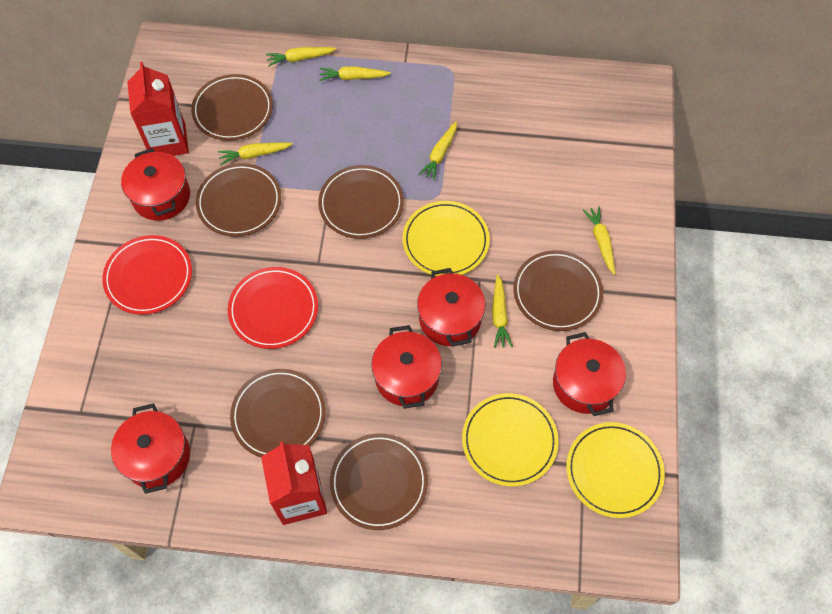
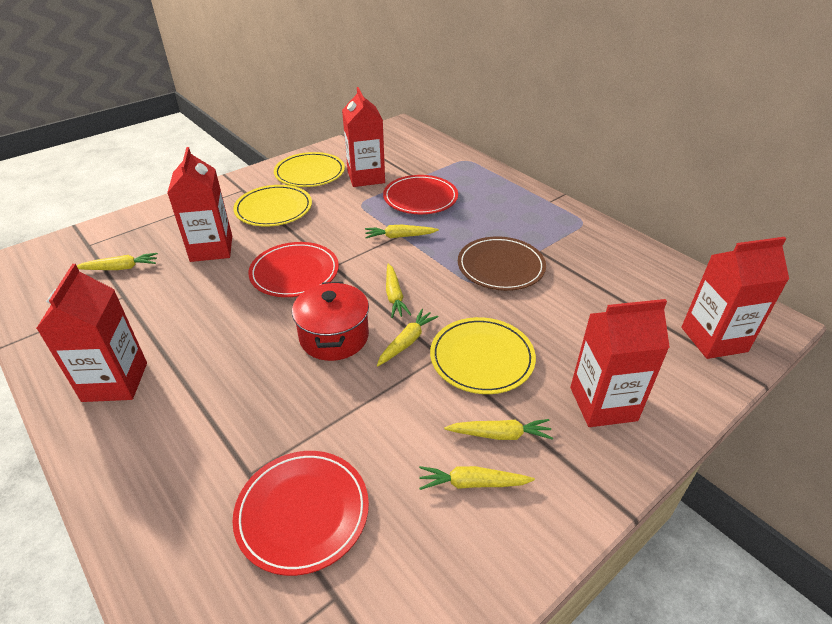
brown plate: [191,74,273,141] [196,163,281,237] [230,369,326,457] [318,165,404,239] [330,433,428,530] [513,250,603,331] = 6 -> [458,236,546,291] = 1
red carton: [127,62,189,156] [261,441,327,525] = 2 -> [36,264,147,402] [167,147,232,262] [342,87,385,187] [570,299,670,427] [681,237,789,359] = 5
red plate: [102,235,192,315] [228,267,318,349] = 2 -> [233,451,369,576] [248,242,339,297] [383,175,458,214] = 3
red pot: [111,403,190,494] [121,148,190,221] [372,325,442,409] [417,268,485,347] [553,332,626,416] = 5 -> [292,282,369,361] = 1

